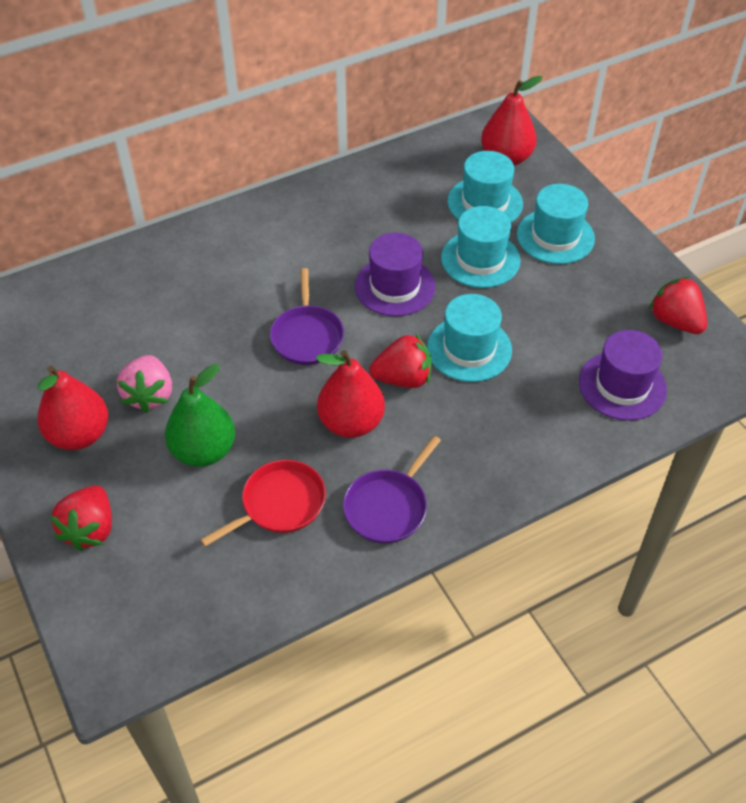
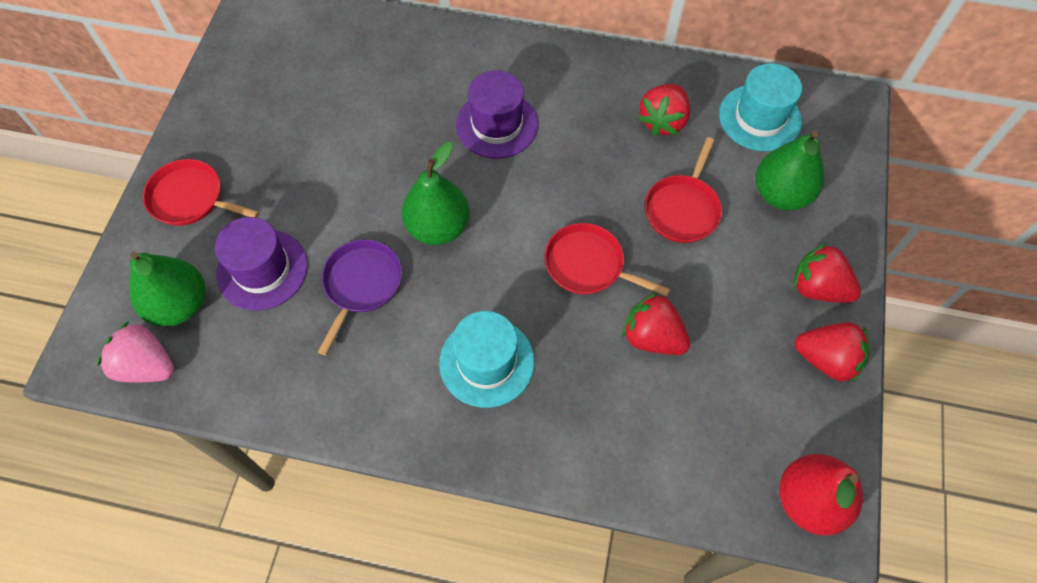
green pear: [165,364,235,467] = 1 -> [129,251,205,327] [402,142,470,245] [756,130,824,210] = 3
purple pan: [270,268,344,365] [343,436,441,543] = 2 -> [318,239,402,355] = 1
red pan: [200,460,326,547] = 1 -> [143,159,259,226] [544,223,670,297] [645,137,722,243] = 3
red pear: [37,366,108,450] [316,350,385,438] [481,76,542,166] = 3 -> [779,454,863,536] = 1
red strawberry: [50,485,112,551] [369,334,432,388] [649,277,707,334] = 3 -> [623,292,690,355] [638,84,690,136] [794,243,861,303] [795,322,870,383] = 4
turquoise hat: [427,294,512,382] [441,206,520,288] [447,151,523,223] [517,184,595,264] = 4 -> [439,311,535,408] [719,63,802,151] = 2

